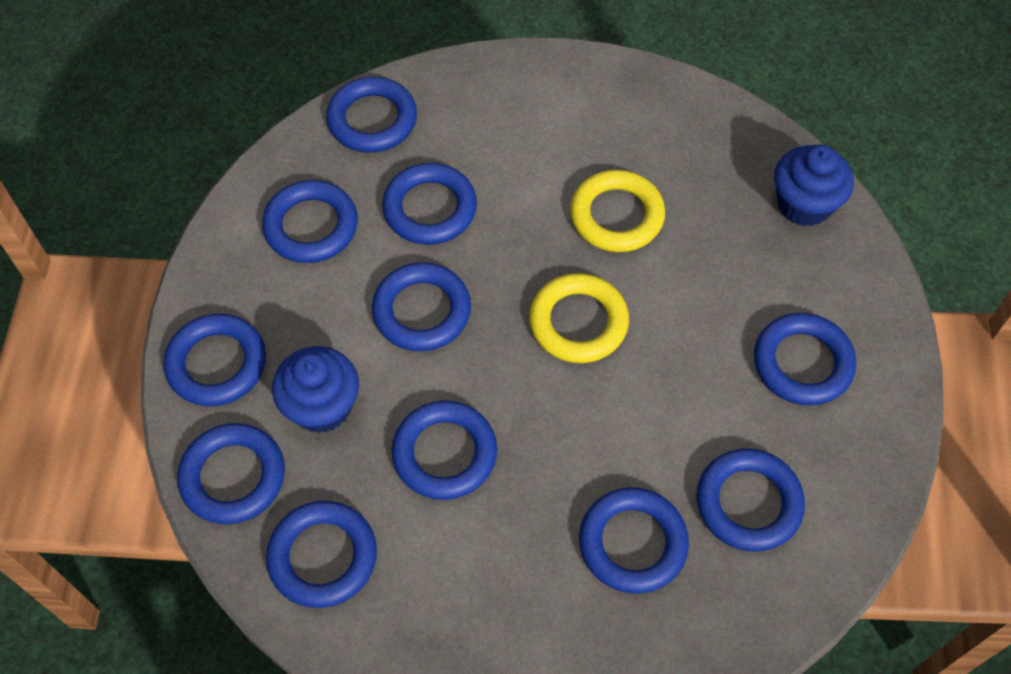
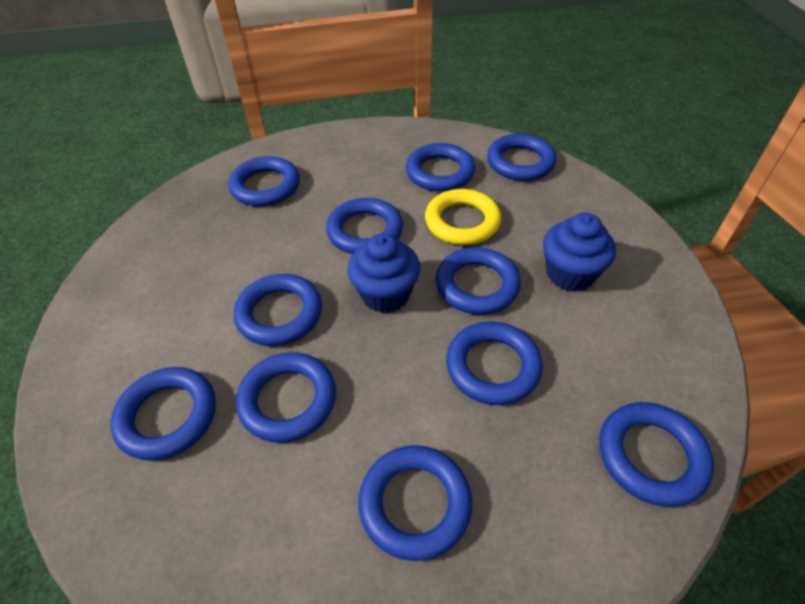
yellow ring: [529,273,629,363] [570,170,665,252] = 2 -> [425,189,501,245] = 1

